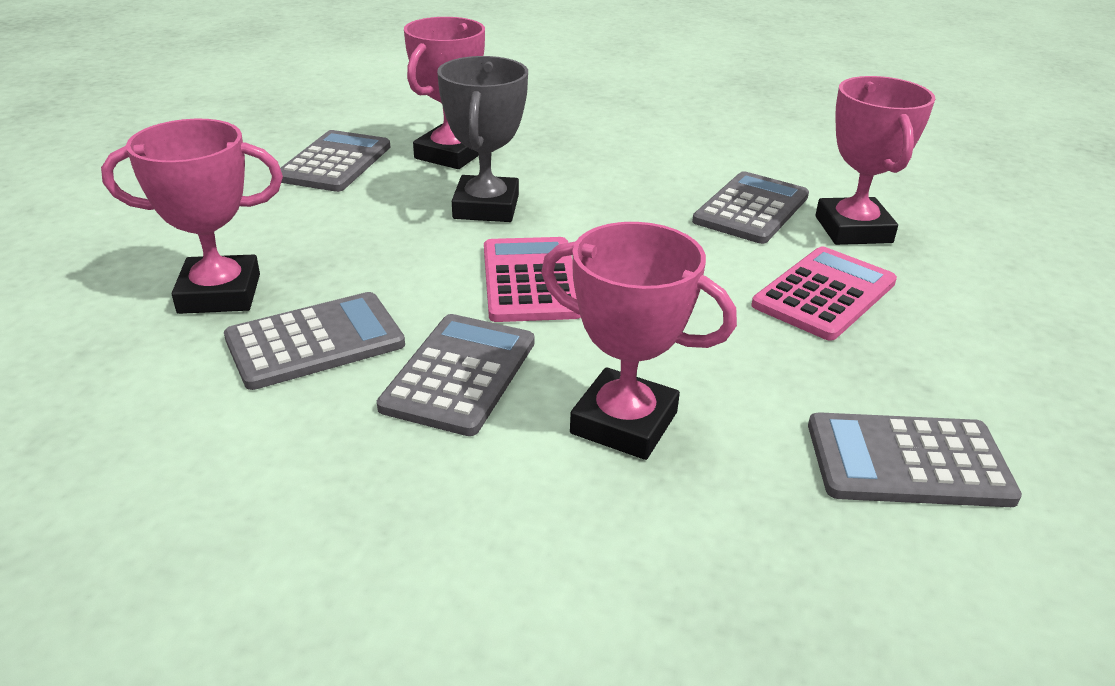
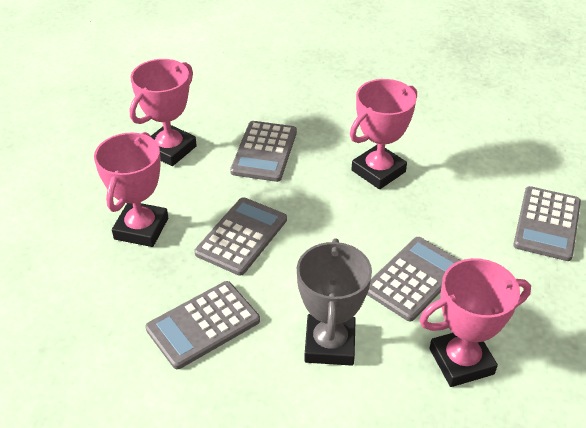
pink calculator: [484,237,581,322] [752,247,897,341] = 2 -> none = 0

